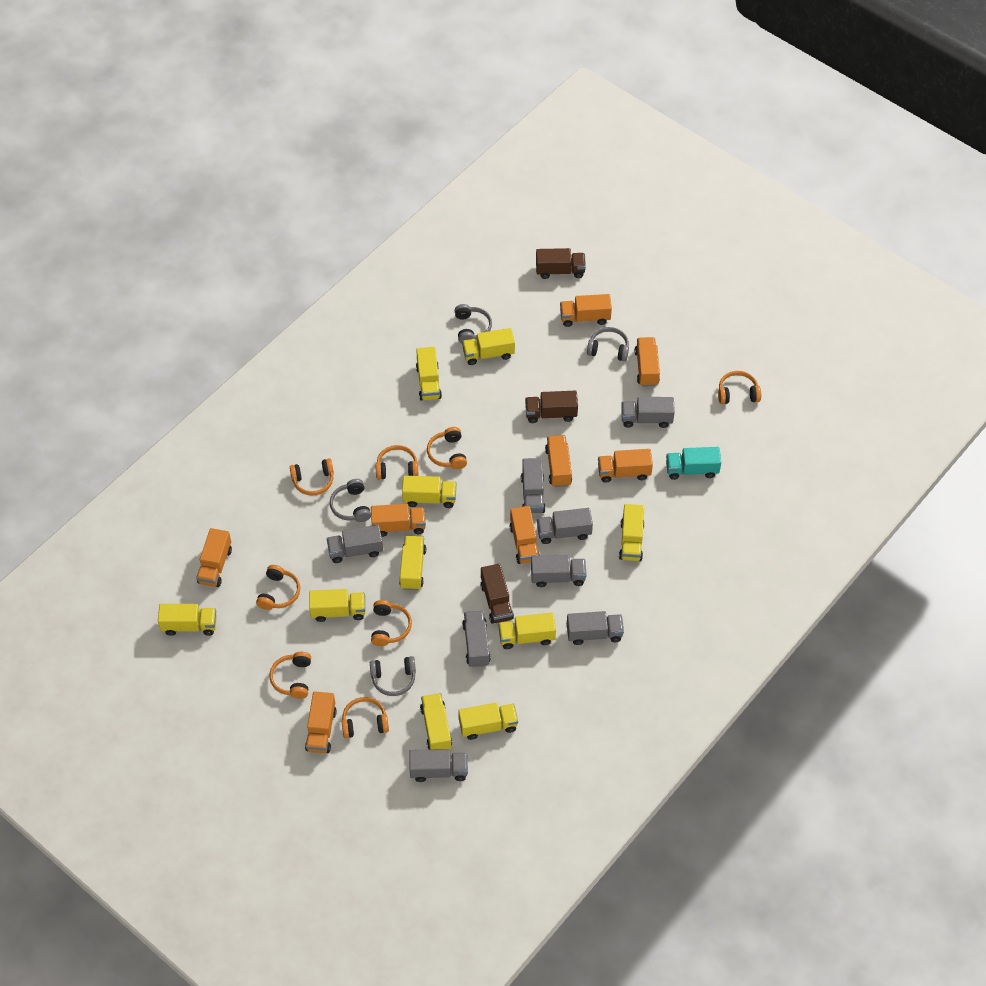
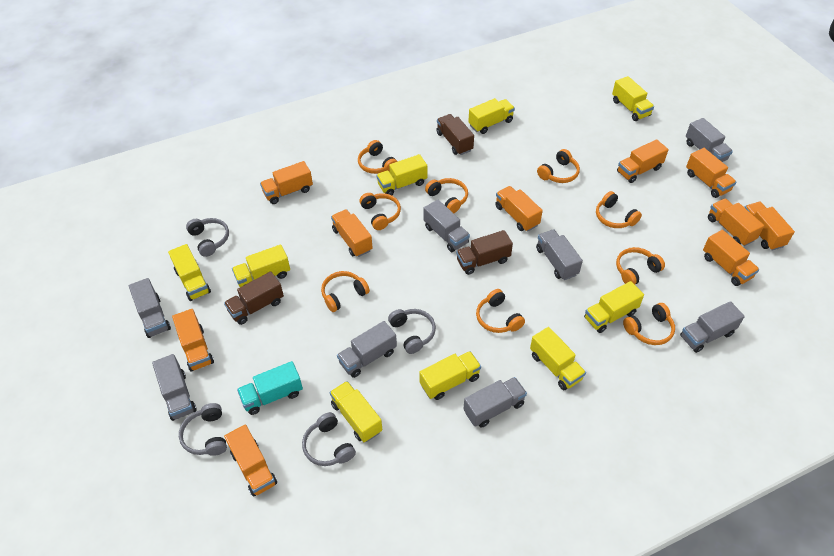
orange headphones: [256,565,300,610] [269,652,311,699] [290,458,334,496] [342,697,389,738] [371,600,412,646] [376,445,418,480] [427,427,467,469] [718,371,761,404] = 8 -> [321,271,370,312] [358,140,398,174] [360,193,401,230] [425,178,468,213] [476,289,525,333] [537,149,580,183] [596,191,642,228] [616,247,665,285] [623,303,675,345] = 9
orange truck: [196,528,232,587] [305,691,337,753] [371,504,426,537] [510,506,540,564] [545,435,572,487] [560,294,612,327] [598,449,653,483] [635,337,660,386] = 8 -> [172,309,214,372] [224,424,277,497] [260,161,313,204] [331,209,373,257] [495,186,543,232] [617,139,669,183] [686,148,736,198] [703,230,759,286] [708,199,764,246] [744,202,795,251] = 10
yellow truck: [158,604,217,636] [309,589,365,622] [399,536,426,590] [402,476,456,508] [416,347,442,401] [420,693,452,750] [458,703,518,740] [462,328,515,365] [498,613,556,649] [619,504,644,561] = 10 -> [168,244,211,301] [232,245,290,287] [330,381,382,442] [376,154,427,195] [419,351,481,400] [468,98,515,134] [530,327,586,390] [584,281,644,333] [612,76,654,121] = 9

